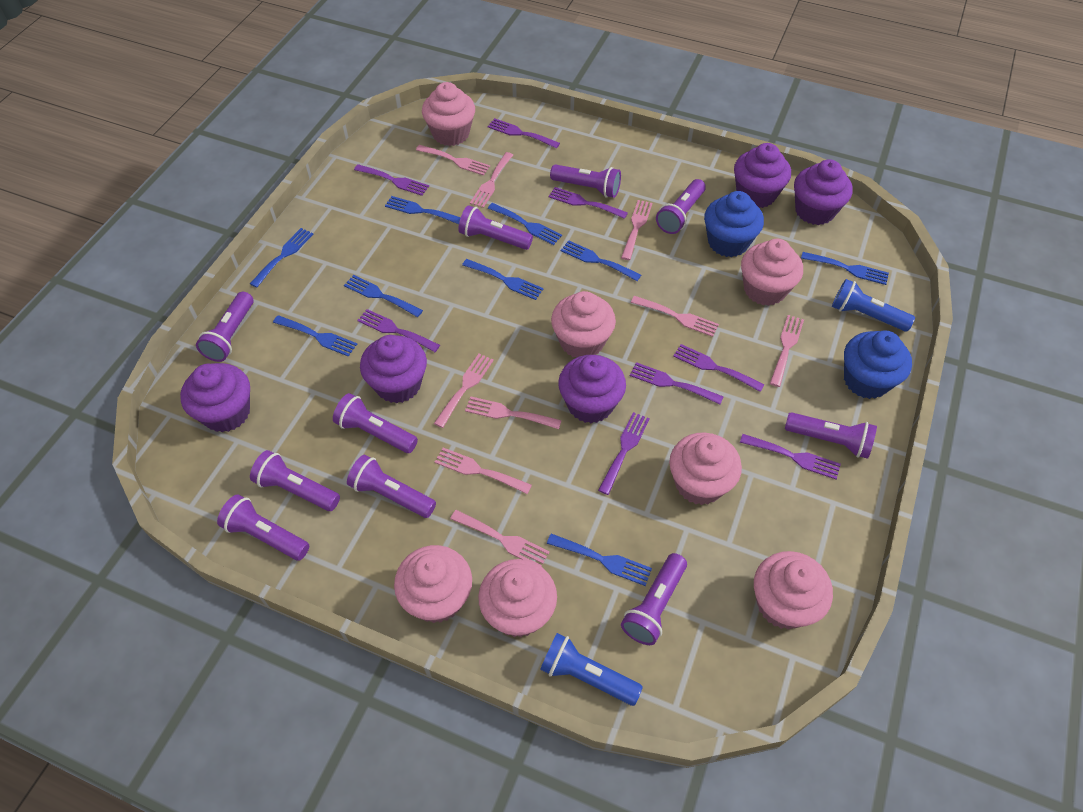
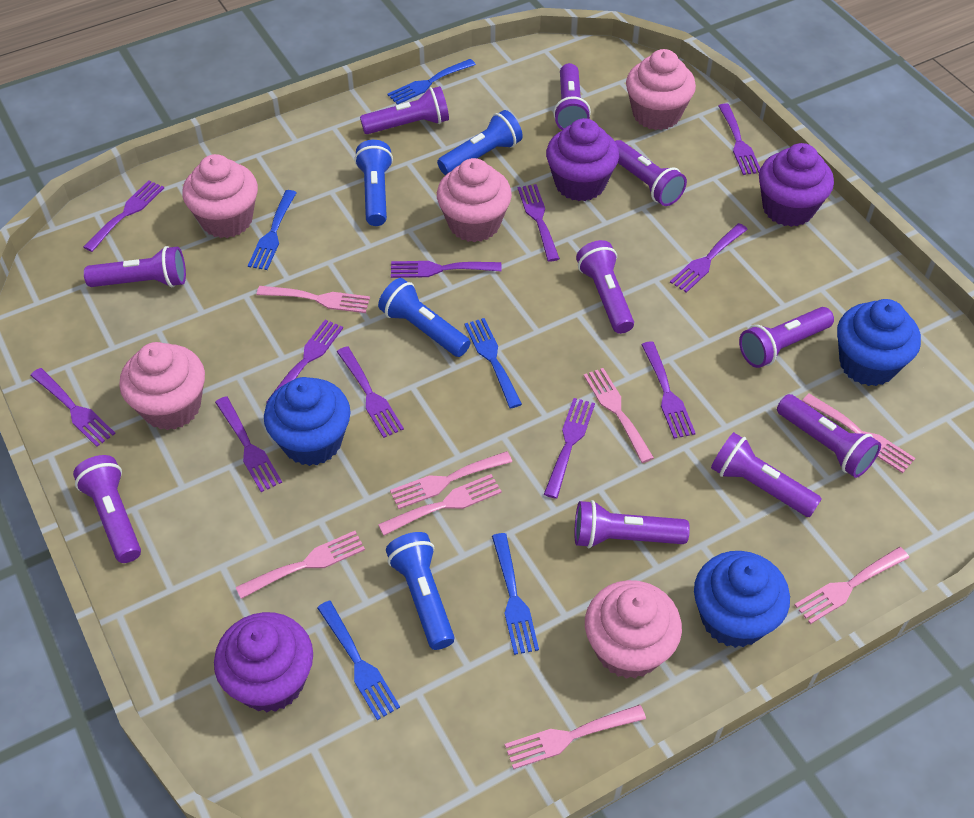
blue cupcake: [704,191,764,257] [844,330,912,399] = 2 -> [264,377,351,466] [694,551,790,648] [837,299,921,386] = 3
blue flashlight: [540,633,643,706] [832,279,915,331] = 2 -> [354,140,393,226] [378,278,471,357] [386,532,455,650] [437,110,523,175] = 4
blue fork: [250,228,313,288] [273,315,357,357] [344,275,423,317] [385,196,461,224] [462,259,544,300] [488,203,562,245] [547,534,652,586] [561,240,641,281] [801,252,889,285] = 9 -> [248,190,297,270] [317,601,400,720] [387,59,476,105] [465,318,522,409] [492,533,539,655] = 5
pink cupcake: [394,545,472,623] [422,82,475,146] [478,559,557,637] [551,291,616,358] [669,433,742,505] [741,239,803,306] [754,551,833,629] = 7 -> [119,342,205,430] [182,154,258,238] [437,158,512,242] [585,580,682,679] [626,49,696,130] = 5
pink fork: [416,145,490,176] [434,354,494,428] [435,448,532,494] [450,510,549,567] [465,396,562,429] [470,152,513,208] [621,200,652,260] [631,296,719,337] [770,315,804,387] = 9 -> [236,531,365,599] [257,286,370,313] [378,474,502,535] [390,451,512,509] [505,705,646,769] [584,368,654,463] [795,547,909,624] [802,394,915,473] = 8
purple cupcake: [180,363,250,432] [360,335,427,403] [558,355,626,423] [734,143,791,208] [794,159,853,225] = 5 -> [214,612,313,712] [546,118,619,201] [759,143,834,227] = 3
purple fork: [354,164,429,196] [357,309,440,352] [488,118,560,148] [549,187,628,219] [598,412,650,495] [630,362,724,404] [673,344,765,392] [740,434,841,479] = 8 -> [30,368,116,447] [83,180,164,252] [215,396,282,492] [267,320,343,402] [337,346,404,438] [391,261,502,278] [518,184,560,262] [544,398,595,499] [641,341,696,439] [670,223,748,293] [718,103,760,175] = 11

